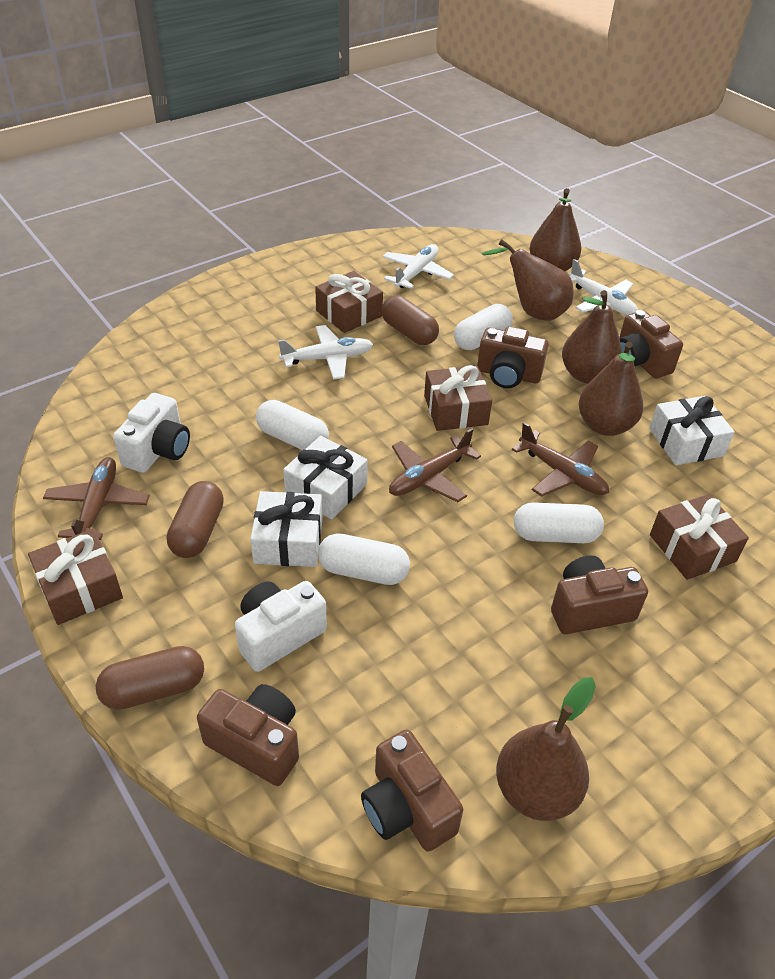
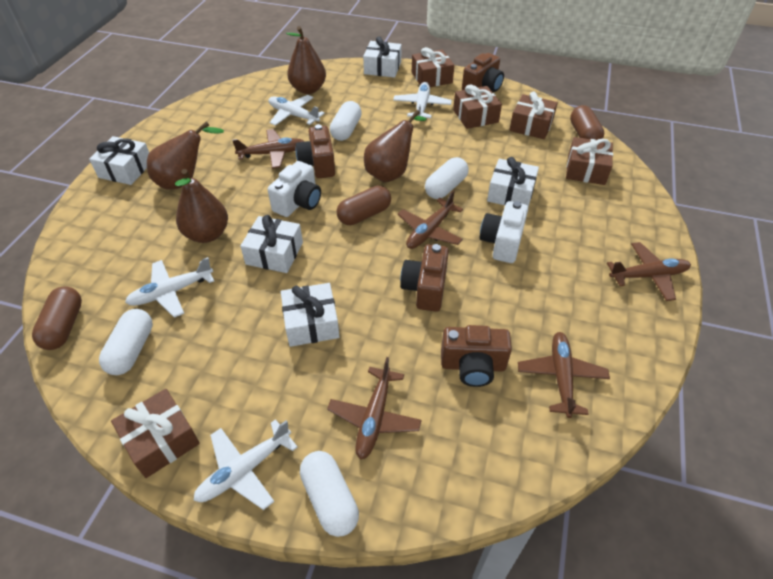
brown camera: [197,684,299,786] [361,730,463,852] [477,326,549,388] [551,555,648,634] [619,310,683,379] = 5 -> [295,124,335,178] [400,244,449,312] [441,325,512,387] [462,53,504,92] = 4
brown gift: [28,529,123,625] [315,271,383,333] [424,365,492,431] [650,494,749,580] = 4 -> [111,389,200,478] [412,47,454,87] [453,85,502,129] [510,92,558,139] [566,137,613,185] = 5
brown pear: [482,239,574,321] [496,677,596,821] [529,188,582,272] [562,290,622,384] [579,341,643,436] = 5 -> [147,121,224,190] [175,169,228,243] [286,26,326,94] [364,110,426,182] = 4
brown plane: [43,457,150,540] [389,428,481,502] [512,422,609,496] = 3 -> [232,129,304,169] [327,357,422,460] [398,190,463,249] [518,332,610,418] [607,242,691,301] = 5
white gift: [250,491,323,567] [283,436,368,519] [649,396,735,465] = 3 -> [89,136,149,185] [240,215,303,273] [281,283,339,347] [363,36,402,78] [487,157,539,207] = 5
white plane: [278,325,373,380] [382,244,454,289] [569,259,638,315] = 3 -> [125,257,214,318] [193,419,298,510] [268,95,325,126] [393,82,452,118] = 4

